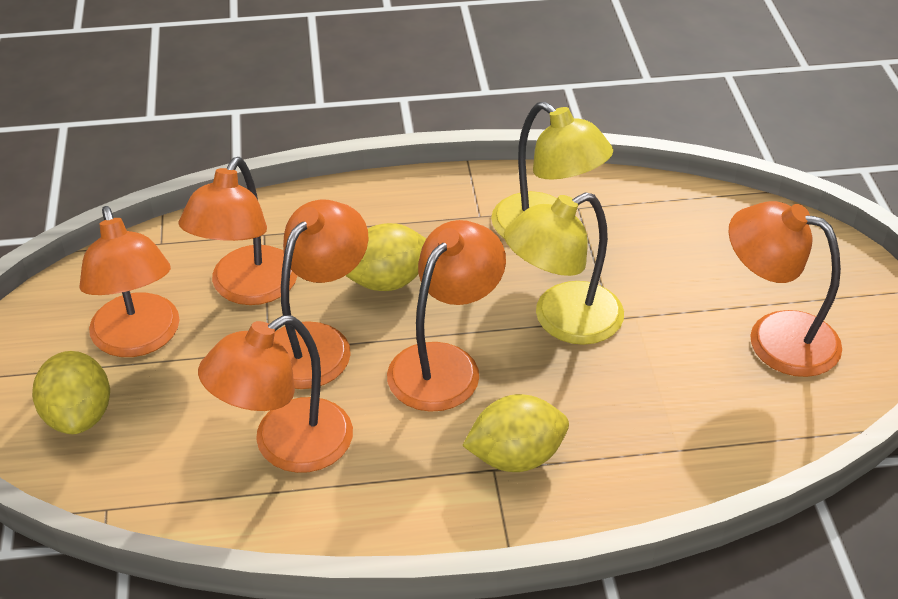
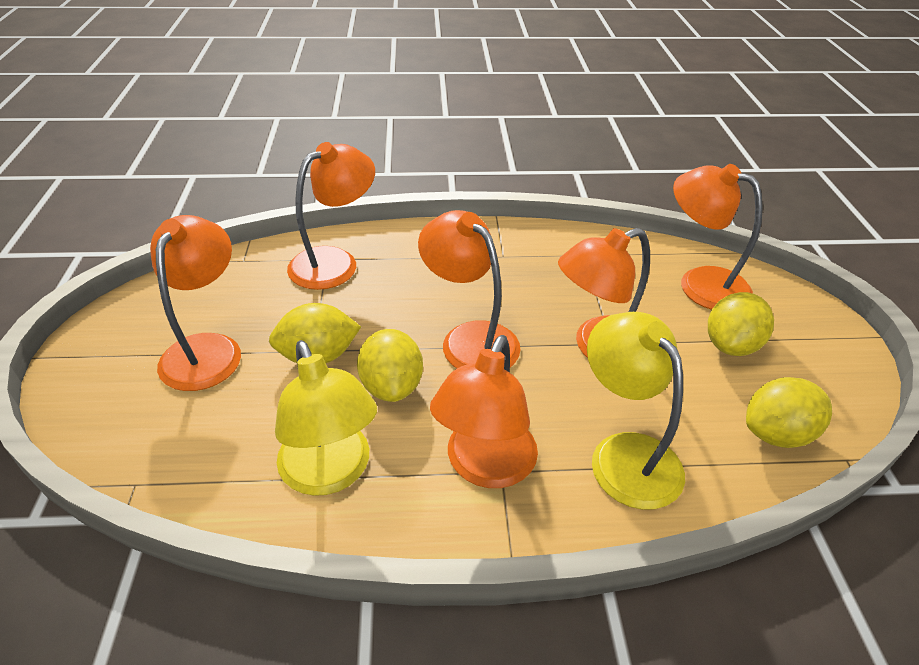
yellow lemon: [32,351,110,434] [345,223,426,291] [462,394,569,472] = 3 -> [269,303,361,363] [357,329,423,402] [708,292,774,356] [746,377,832,448] = 4

